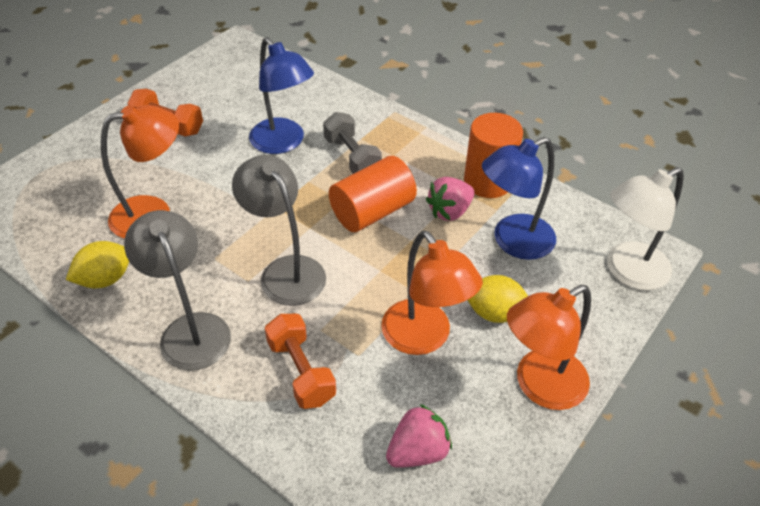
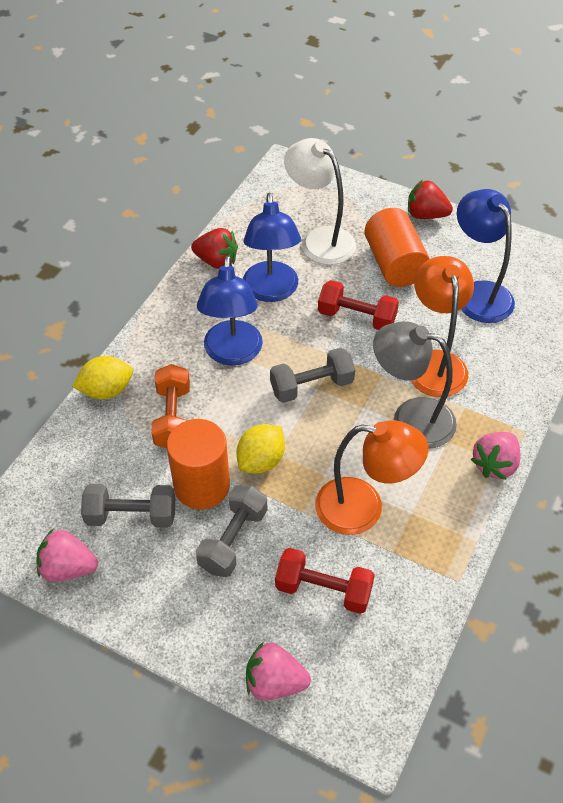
blue lamp: [249,37,314,154] [482,137,556,260] = 2 -> [197,256,263,365] [243,193,301,302] [457,189,515,323] = 3
grey dumbbell: [323,112,382,174] = 1 -> [81,484,175,527] [196,485,267,577] [270,348,355,403] = 3
grey lamp: [124,210,231,371] [232,155,326,306] = 2 -> [373,321,457,448] = 1
orange dumbbell: [127,89,203,137] [265,314,336,409] = 2 -> [151,364,190,449] = 1
orange lamp: [101,105,179,239] [381,230,483,355] [507,285,591,410] = 3 -> [315,420,428,535] [411,256,474,397] = 2
pink strawberry: [386,404,452,468] [426,177,475,221] = 2 -> [37,529,98,582] [246,642,311,700] [471,432,521,480] = 3
red dumbbell: none = 0 -> [275,548,375,614] [318,280,399,330] = 2
red strawberry: none = 0 -> [191,228,238,269] [408,180,453,219] = 2

